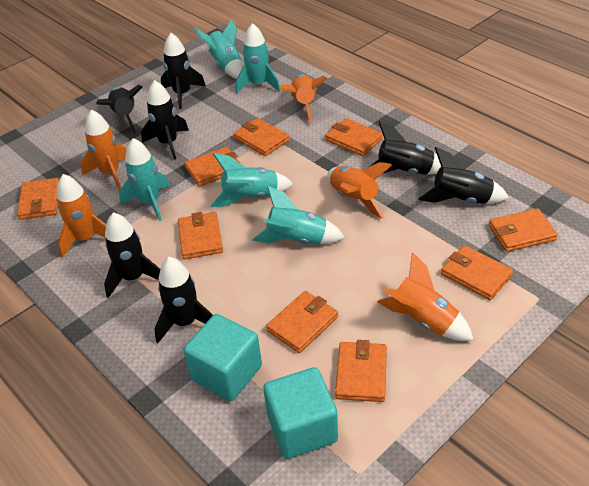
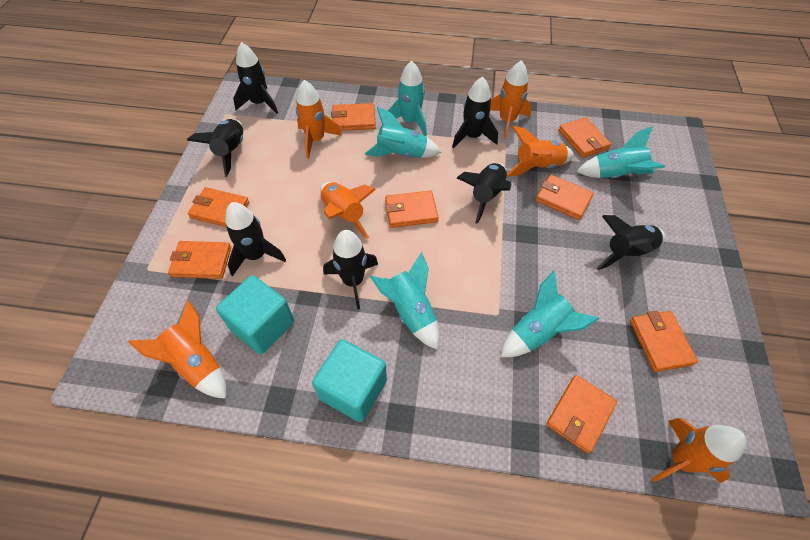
orange rocket: [56,174,106,258] [80,110,127,190] [279,74,327,123] [327,162,392,219] [377,252,474,341] = 5 -> [128,300,226,399] [296,80,342,159] [320,182,376,239] [490,60,532,139] [507,126,574,177] [651,418,747,483] = 6
orange wallet: [17,178,59,220] [178,212,223,259] [185,147,241,187] [234,118,289,156] [266,291,338,353] [325,118,383,156] [335,340,387,402] [441,245,513,300] [489,208,558,252] = 9 -> [168,241,231,279] [188,187,249,227] [331,103,376,131] [385,190,439,228] [535,175,594,220] [546,375,617,454] [558,117,611,158] [630,311,698,372] = 8

